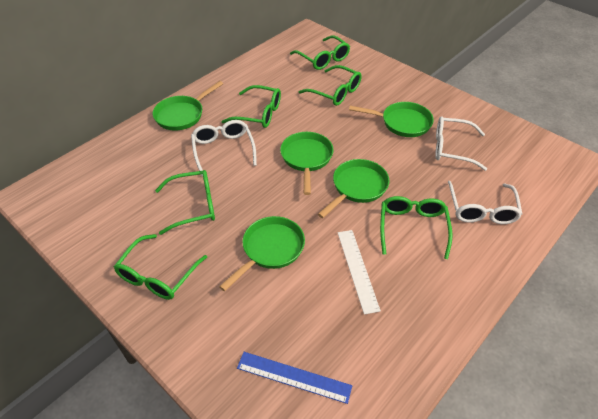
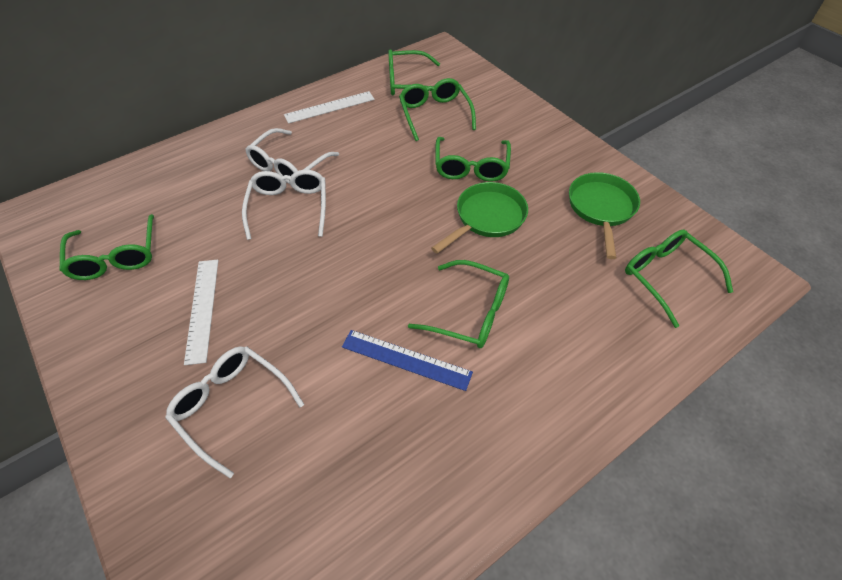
green pan: [153,81,223,131] [219,216,305,291] [280,132,333,195] [318,159,389,218] [349,102,434,137] = 5 -> [431,182,528,253] [569,172,640,259] = 2
white ruler: [338,230,381,315] = 1 -> [184,260,218,365] [284,91,375,124] = 2

